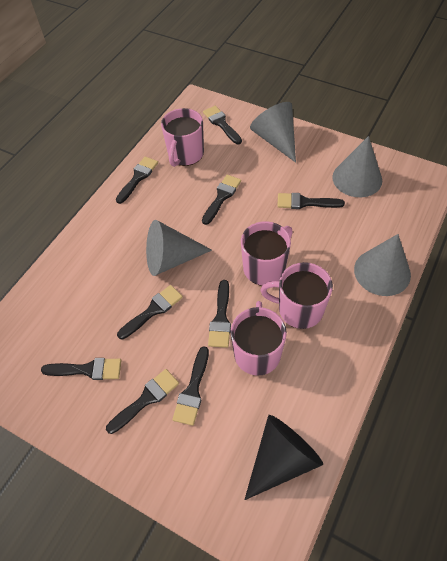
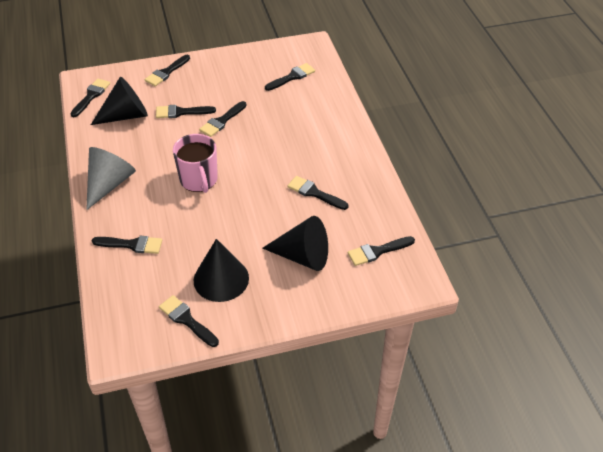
black cone: [244,415,323,500] = 1 -> [91,77,148,125] [194,239,249,302] [262,216,328,271] = 3
grey cone: [146,220,212,276] [250,102,296,163] [332,136,382,197] [354,234,411,296] = 4 -> [86,147,136,210] = 1
pink mug: [161,108,204,167] [231,301,287,376] [241,221,293,285] [260,262,333,329] = 4 -> [173,134,218,193] = 1

